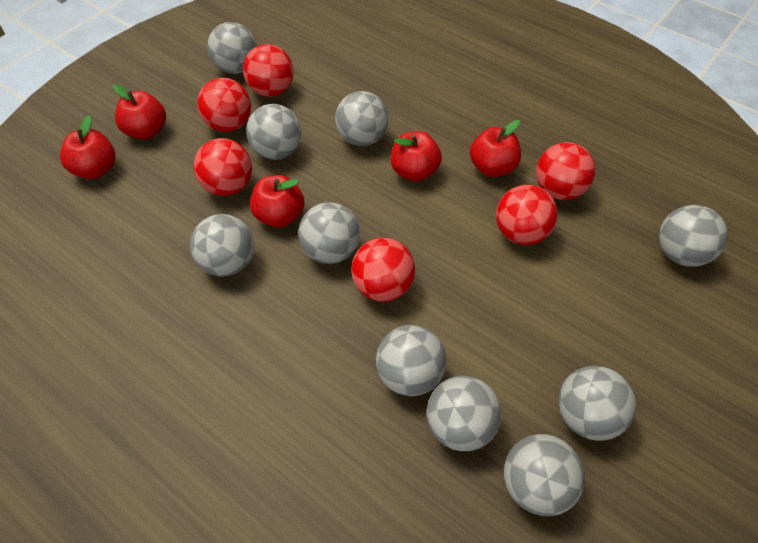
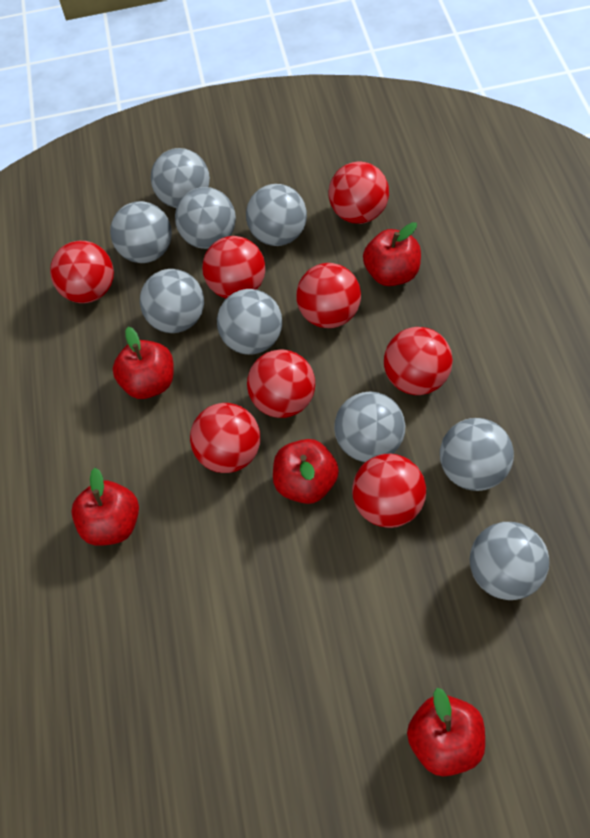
grey ball: [190,214,254,276] [207,22,257,74] [246,104,301,159] [299,202,360,264] [335,91,389,146] [376,325,446,396] [427,376,502,451] [504,434,585,516] [559,366,636,441] [659,205,728,267] = 10 -> [110,201,172,263] [140,269,204,333] [151,148,210,208] [175,187,236,249] [217,289,282,355] [246,184,307,246] [334,391,405,462] [440,418,514,491] [470,522,549,600] = 9
red ball: [194,138,252,196] [197,78,251,132] [243,44,294,97] [351,238,415,302] [496,185,558,245] [536,142,596,200] = 6 -> [50,241,114,303] [190,403,260,473] [202,236,265,299] [247,350,315,418] [296,263,361,328] [329,162,389,224] [352,454,426,528] [384,327,453,395] = 8

